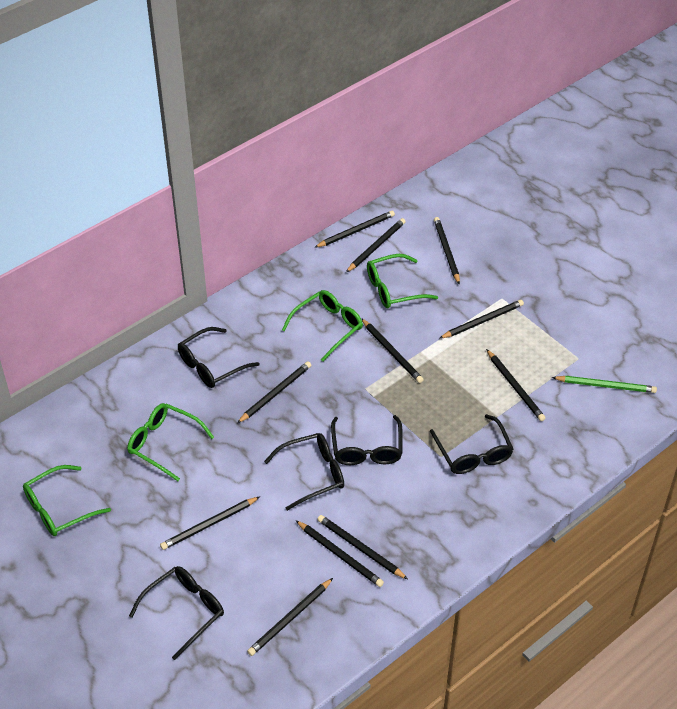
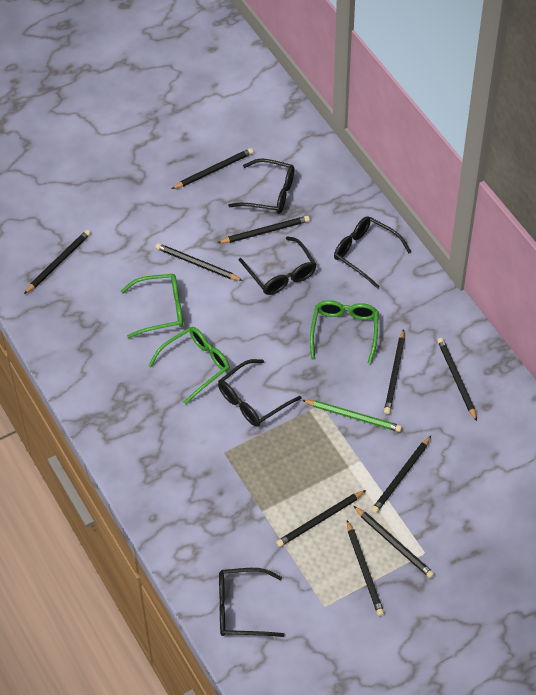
black pencil: [160,497,259,550] [237,361,311,423] [247,578,333,656] [295,520,384,587] [314,211,395,248] [317,515,408,579] [346,218,406,272] [361,318,424,383] [434,217,460,285] [439,300,524,339] [486,349,545,421] = 11 -> [24,230,91,294] [155,243,243,281] [172,148,253,189] [218,216,310,243] [276,490,366,547] [347,520,384,616] [354,506,434,578] [371,436,431,514] [384,329,405,414] [437,338,477,421] = 10
green glasses: [23,465,111,536] [127,403,214,481] [282,290,363,361] [367,254,438,308] = 4 -> [121,274,183,338] [148,327,230,405] [310,300,378,364] = 3

